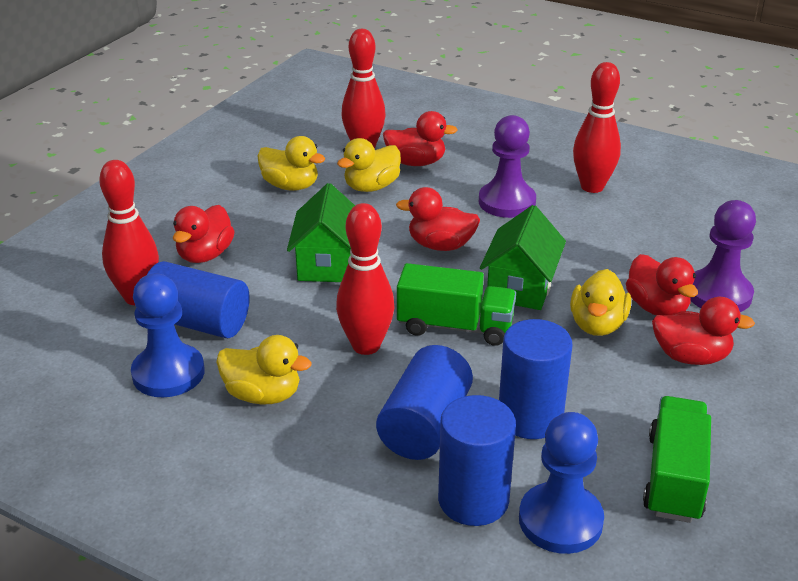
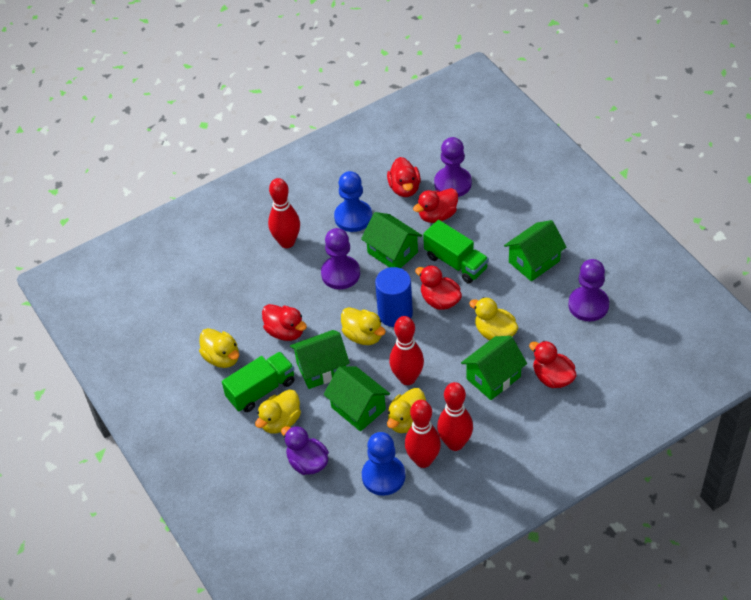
blue cylinder: [147,261,250,338] [376,345,473,460] [438,395,516,526] [499,319,573,439] = 4 -> [375,267,413,327] = 1
green house: [287,183,355,282] [480,205,566,310] = 2 -> [290,330,350,389] [324,367,390,431] [361,212,422,268] [461,336,527,400] [504,220,566,281] = 5
purple duck: none = 0 -> [281,426,329,475] = 1
purple pawn: [479,115,536,218] [691,200,756,312] = 2 -> [321,228,360,289] [434,137,472,197] [568,259,609,322] = 3
yellow duck: [216,335,312,404] [257,136,325,191] [337,138,401,192] [570,269,631,336] = 4 -> [199,328,239,368] [255,390,301,434] [341,307,386,345] [387,388,426,433] [469,297,518,341] = 5

